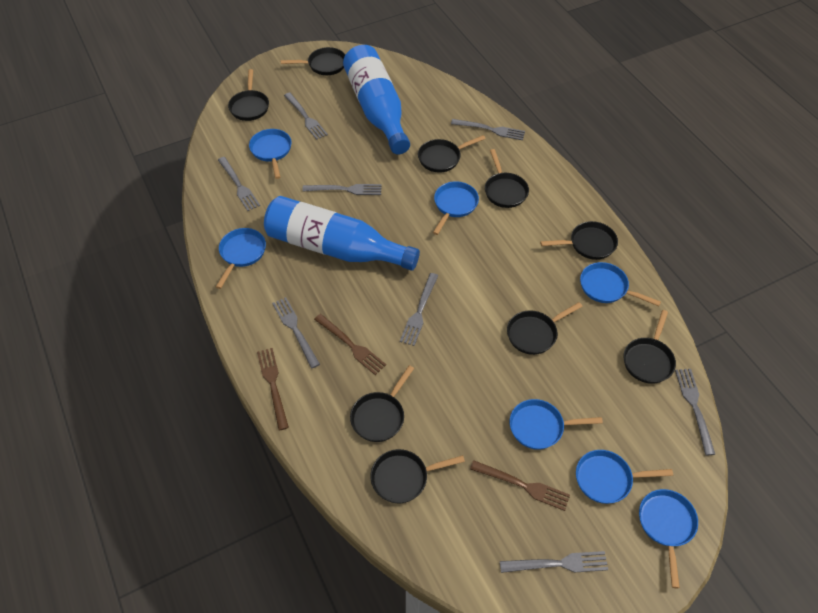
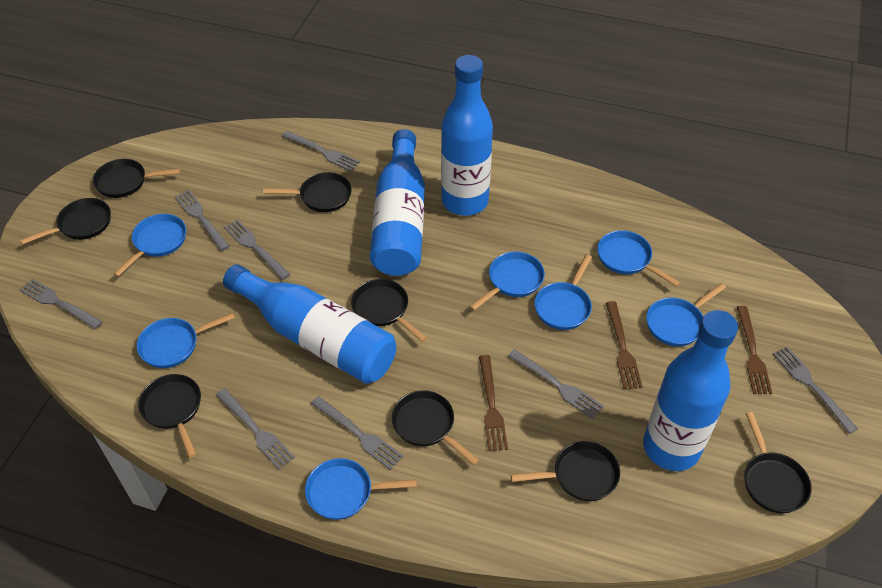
black pan: [228,69,269,121] [281,47,345,75] [350,365,414,442] [370,449,465,503] [418,135,486,172] [485,149,529,208] [507,302,583,355] [540,221,618,260] [624,310,676,384] = 9 -> [20,198,111,245] [93,159,180,198] [138,374,201,458] [263,172,352,212] [351,279,427,342] [392,390,479,466] [511,441,620,501] [744,412,811,513] = 8
blue bottle: [264,196,420,271] [343,45,410,155] = 2 -> [223,264,396,384] [370,129,425,276] [441,55,493,216] [643,310,738,471] = 4

